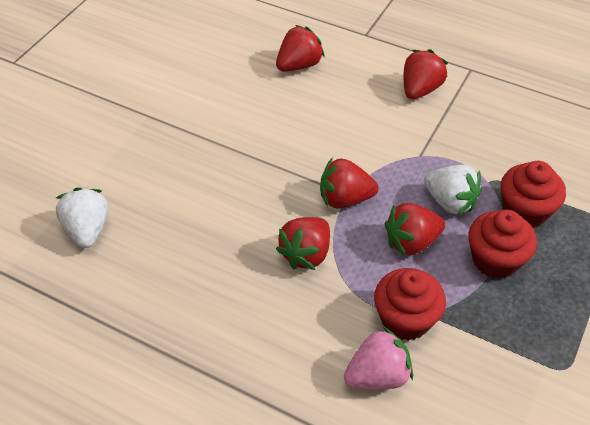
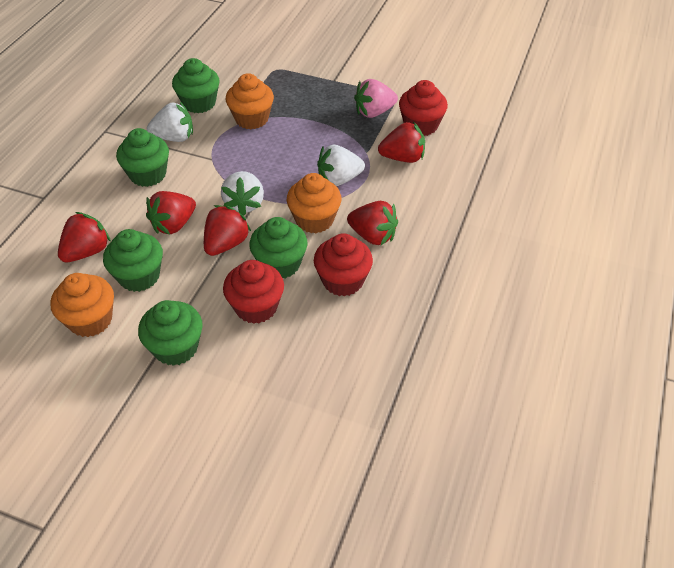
green cupcake: none = 0 -> [103,229,163,292] [116,128,169,187] [138,300,203,366] [172,58,220,113] [249,217,307,278] = 5
orange cupcake: none = 0 -> [50,273,114,337] [226,73,274,129] [287,173,342,233] = 3
white strawberry: [56,187,109,248] [424,165,482,216] = 2 -> [147,102,193,142] [221,171,264,216] [317,145,365,186] = 3

